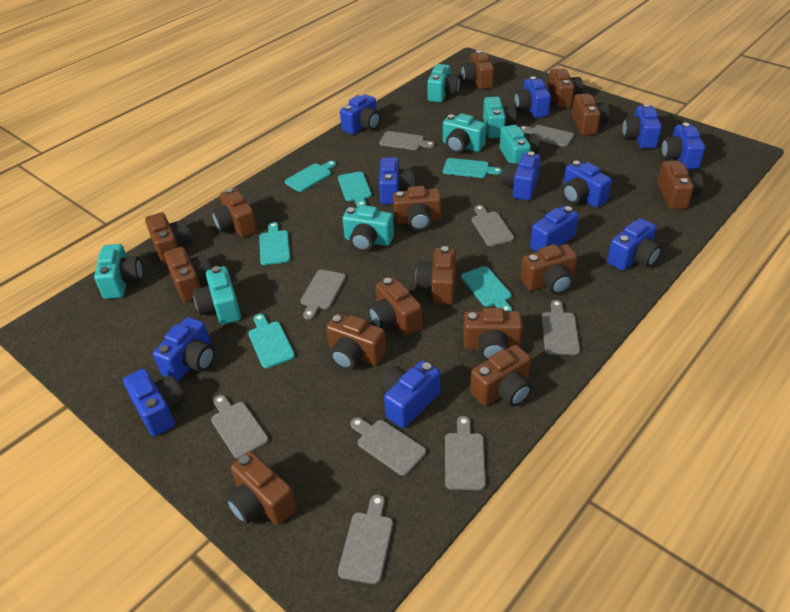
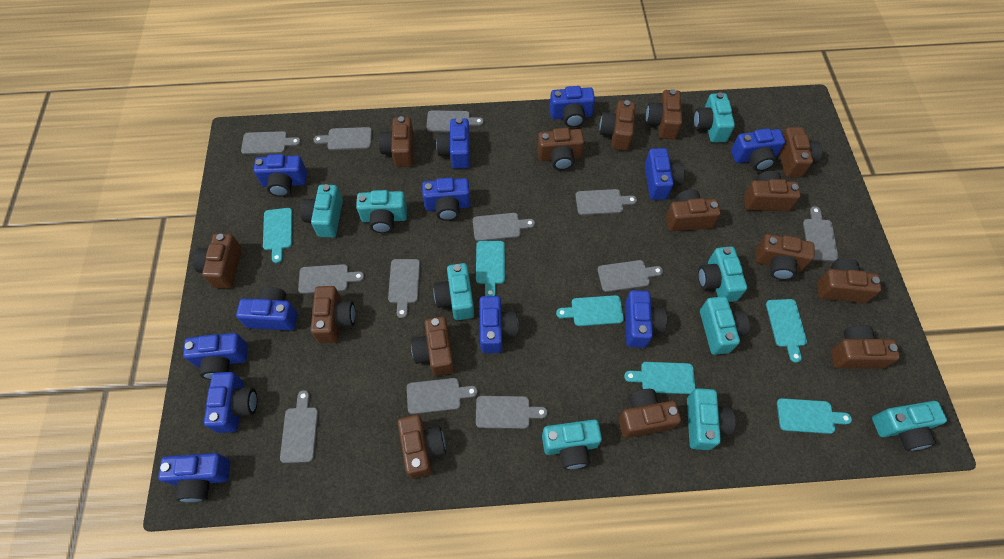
grey cutting board: [211,395,269,459] [301,270,346,320] [338,494,393,584] [350,417,426,476] [379,131,435,150] [445,416,486,490] [472,205,514,246] [520,125,574,147] [541,300,580,355] = 9 -> [241,131,301,155] [280,390,318,463] [298,264,364,294] [313,127,372,150] [388,259,420,318] [407,378,478,414] [426,110,484,132] [473,213,535,241] [476,396,548,429] [575,189,637,215] [598,260,663,292] [803,206,838,261] = 12
turquoise camera: [94,244,143,299] [193,266,241,325] [343,205,394,251] [427,64,460,102] [443,113,486,153] [483,97,517,138] [500,125,539,164] = 7 -> [300,184,343,238] [356,190,407,233] [433,263,474,320] [542,419,602,469] [687,388,736,450] [693,92,735,143] [698,246,747,302] [700,296,750,355] [872,401,947,451] = 9

